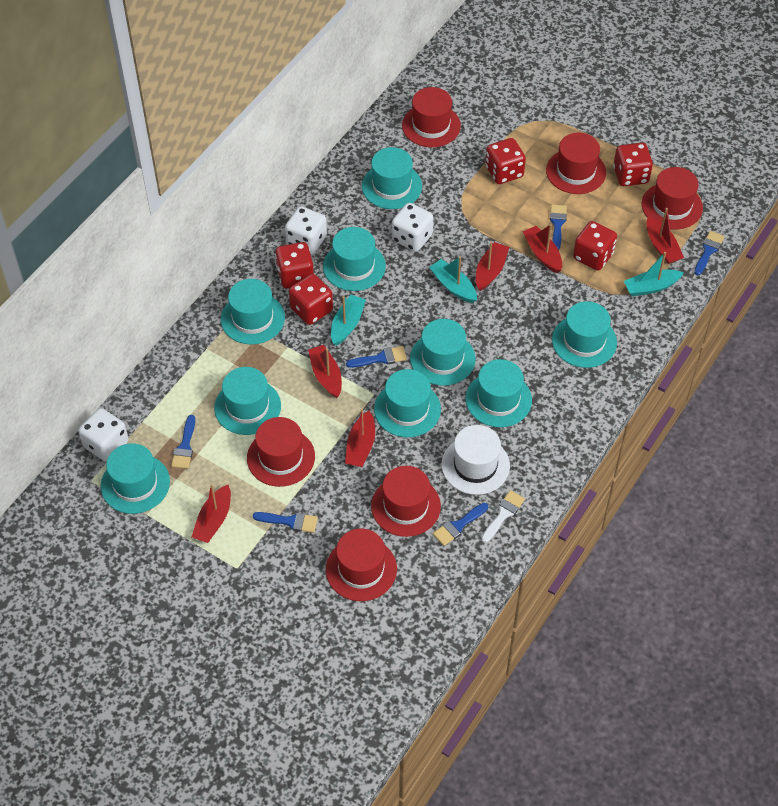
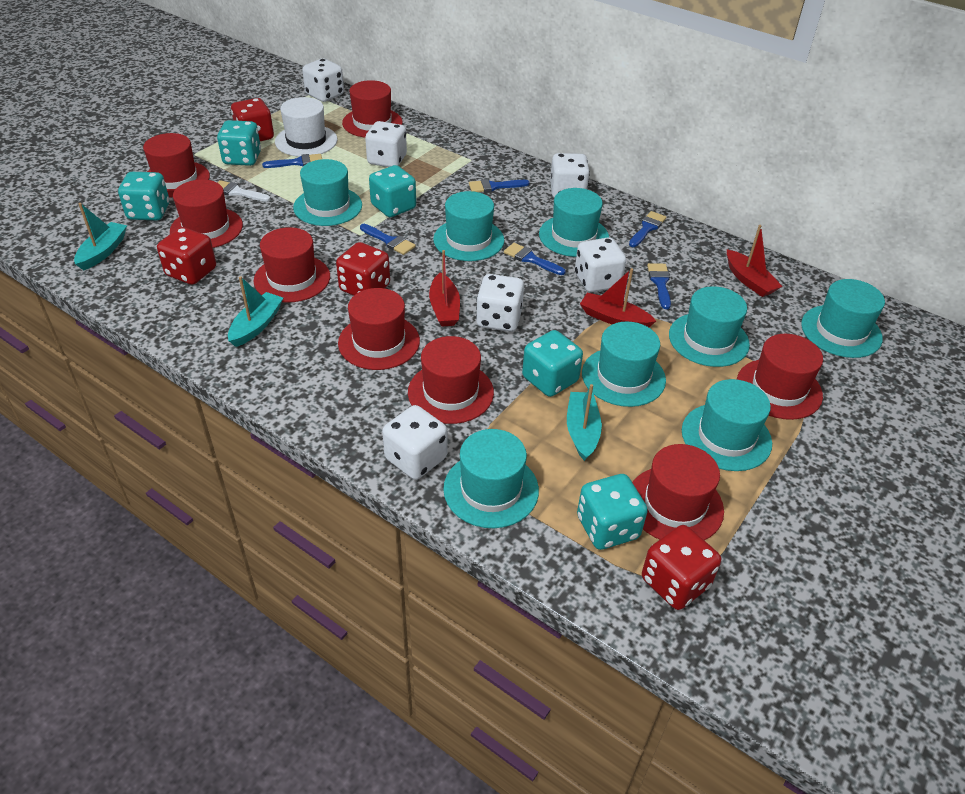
red boat: [192,484,231,543] [308,345,342,398] [345,409,375,467] [476,242,509,291] [522,224,562,273] [646,208,684,264] = 6 -> [429,250,460,327] [580,268,656,327] [727,225,782,297] = 3
red dice: [275,242,314,289] [289,274,333,325] [485,138,526,184] [573,221,617,270] [613,143,653,186] = 5 -> [157,227,216,285] [231,98,274,141] [336,242,390,296] [642,525,721,610] = 4
red hat: [247,417,315,487] [326,529,397,601] [371,466,441,537] [402,87,461,147] [546,133,606,194] [642,167,703,229] = 6 -> [143,133,210,197] [170,180,243,248] [254,227,330,303] [338,288,420,370] [342,80,402,137] [408,336,494,424] [632,444,724,540] [737,334,823,420] = 8
turquoise dice: none = 0 -> [118,172,169,220] [217,120,261,166] [369,165,416,217] [522,330,583,397] [577,474,648,550] = 5
turquoise hat: [101,443,170,514] [214,367,281,435] [221,279,285,344] [323,227,386,291] [362,147,422,209] [374,369,441,437] [410,319,476,386] [465,359,532,427] [552,301,617,368] = 9 -> [293,159,362,226] [433,191,504,261] [443,429,539,528] [539,188,609,257] [582,321,666,407] [669,286,750,367] [682,379,772,471] [801,279,885,358] = 8
white dice: [78,408,129,462] [285,206,327,255] [392,203,433,252] = 3 -> [302,58,344,102] [365,121,407,167] [382,405,447,480] [476,274,524,332] [550,153,590,197] [575,237,626,292] = 6

